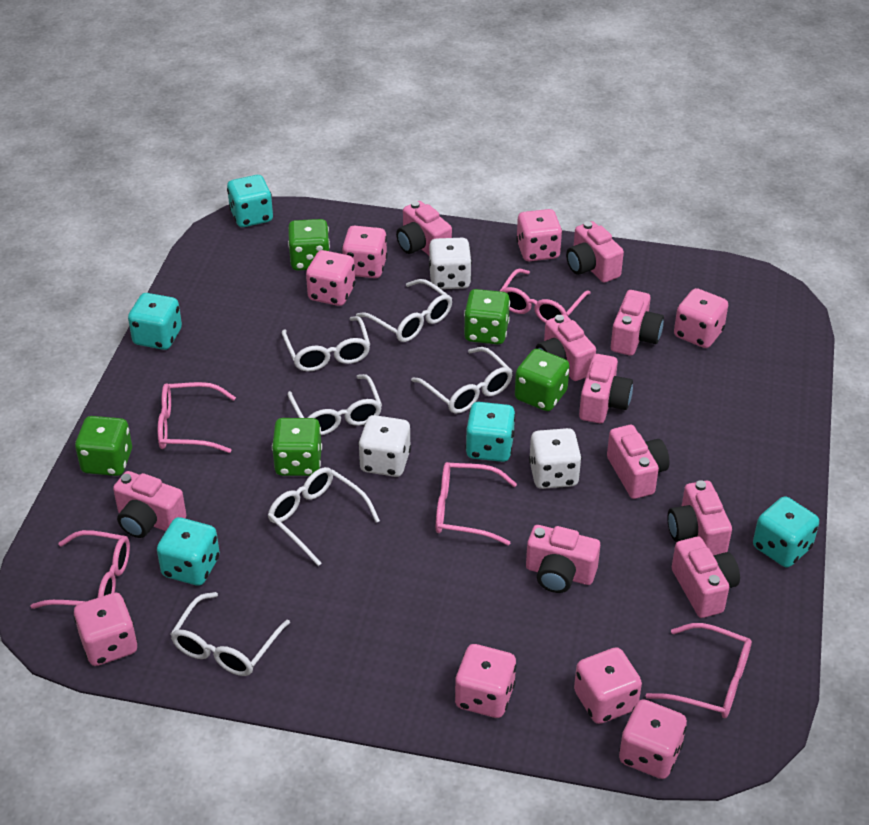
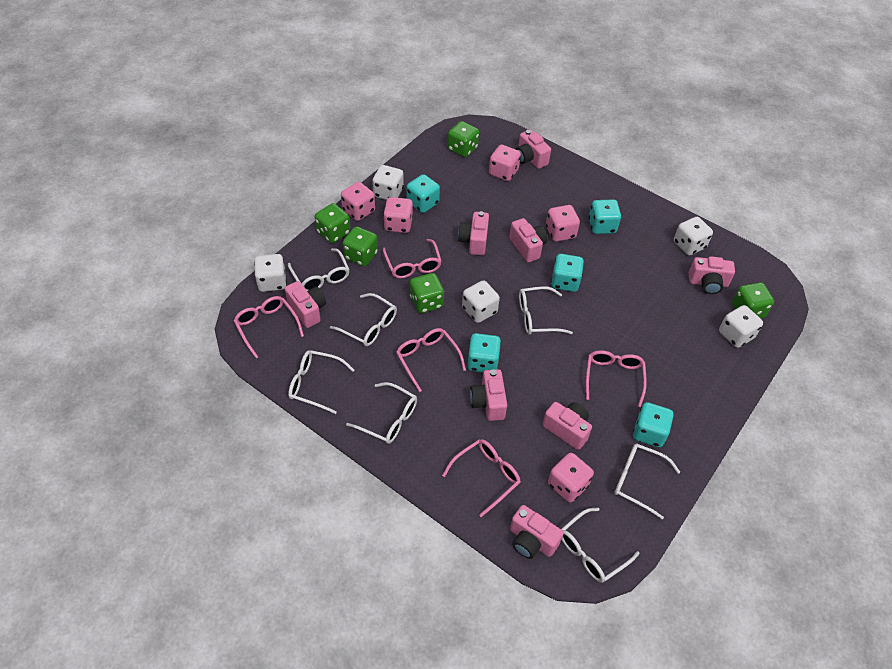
pink camera: [113,471,186,538] [396,201,452,255] [526,525,600,593] [536,314,596,381] [566,221,624,283] [579,354,633,423] [607,425,670,499] [611,290,664,356] [667,480,732,555] [672,537,740,618] = 10 -> [285,281,326,328] [458,211,489,255] [470,369,507,421] [509,218,548,262] [510,505,564,559] [516,129,551,169] [542,402,592,450] [689,256,735,294] = 8
pink dice: [73,593,138,666] [306,250,355,306] [342,226,387,278] [455,644,517,718] [516,209,562,261] [574,647,642,724] [619,699,687,779] [674,288,728,348] = 8 -> [341,182,375,221] [383,197,413,233] [489,145,521,181] [546,205,580,242] [548,453,594,503] = 5
white dice: [358,415,411,477] [429,238,472,289] [529,428,582,489] = 3 -> [254,254,287,292] [372,165,404,200] [462,280,500,323] [674,217,713,255] [719,305,763,348] = 5
white glasses: [171,592,290,676] [268,467,380,566] [282,316,370,372] [288,374,382,435] [356,279,452,342] [411,347,513,414] = 6 -> [288,248,350,291] [288,350,354,414] [330,293,397,346] [346,382,417,444] [519,286,573,335] [561,508,640,583] [614,444,680,519] = 7

